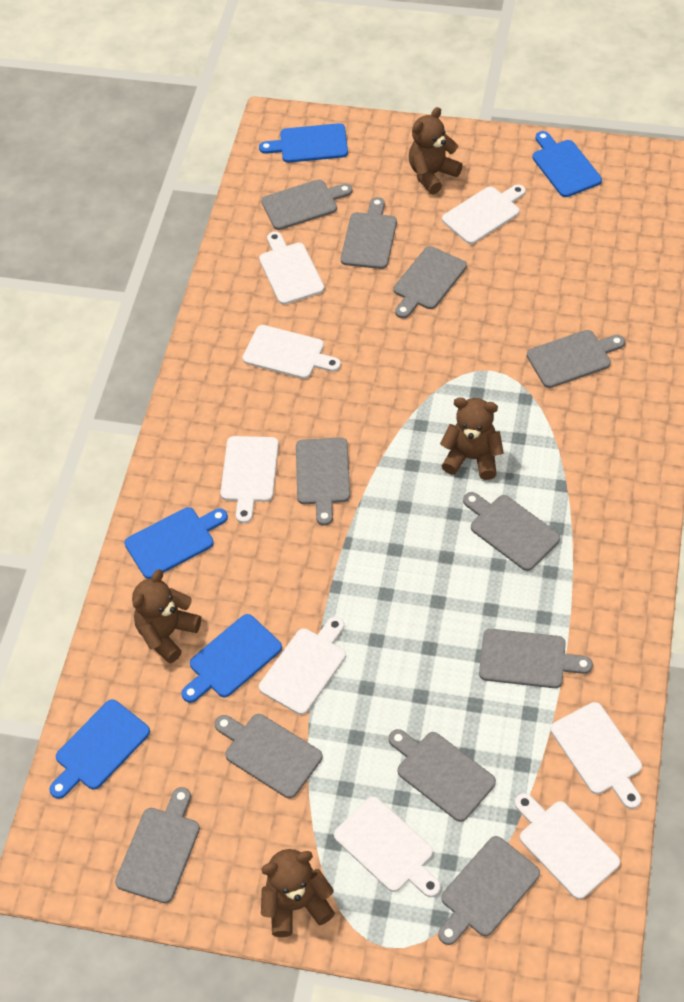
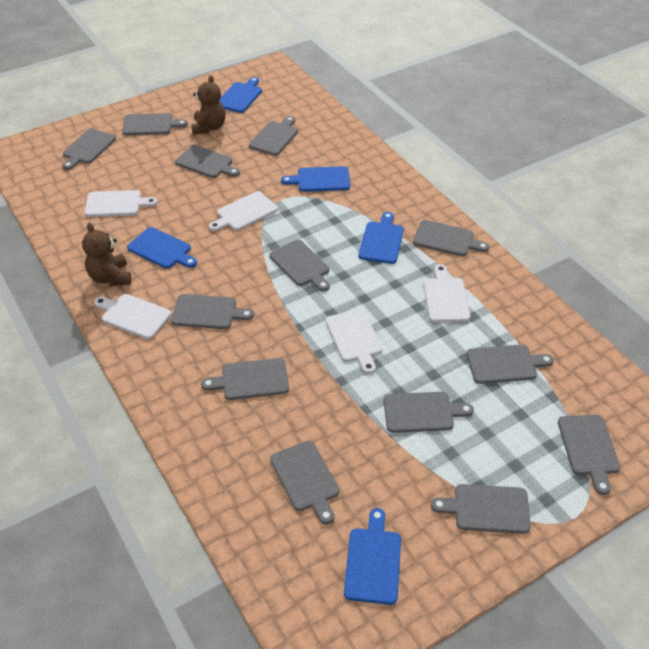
brown teddy bear: [132,569,201,663] [261,849,335,937] [409,107,463,194] [440,397,503,480] = 4 -> [82,222,131,286] [191,75,225,135] = 2
grey cutting board: [115,787,200,903] [215,714,323,798] [261,179,353,230] [296,437,350,526] [341,197,397,269] [389,729,496,822] [394,246,467,318] [438,836,540,945] [463,492,560,571] [479,629,593,688] [527,330,625,388] = 11 -> [62,129,116,170] [122,113,188,135] [171,294,254,329] [175,145,240,178] [201,358,289,400] [249,116,298,156] [269,240,330,291] [270,441,339,524] [383,392,474,433] [413,220,489,256] [431,484,531,534] [467,345,554,384] [558,415,620,495] = 13
white cutting board: [220,436,279,523] [242,325,341,379] [259,232,324,305] [259,617,346,715] [334,796,441,897] [442,184,526,244] [515,793,620,899] [551,702,642,809] = 8 -> [84,190,158,217] [94,294,171,339] [209,191,278,231] [326,309,383,374] [423,264,470,323] = 5

